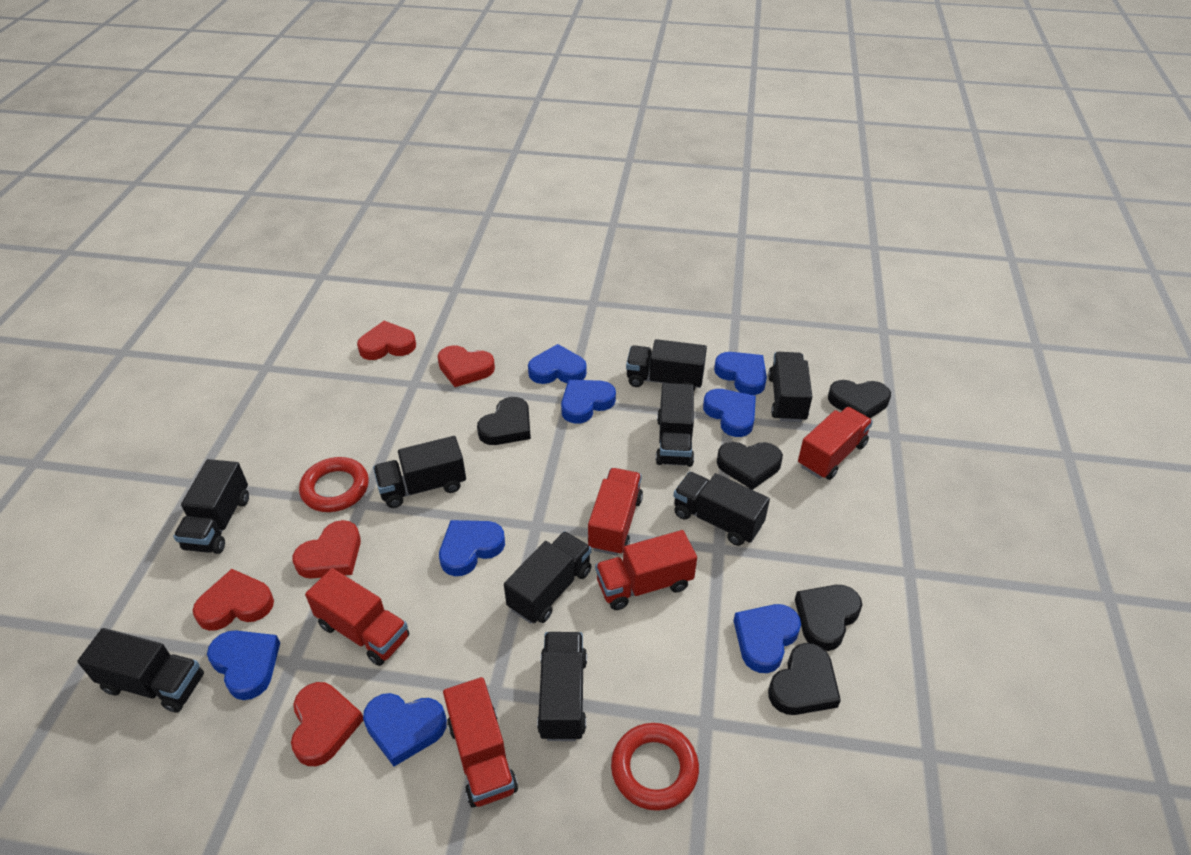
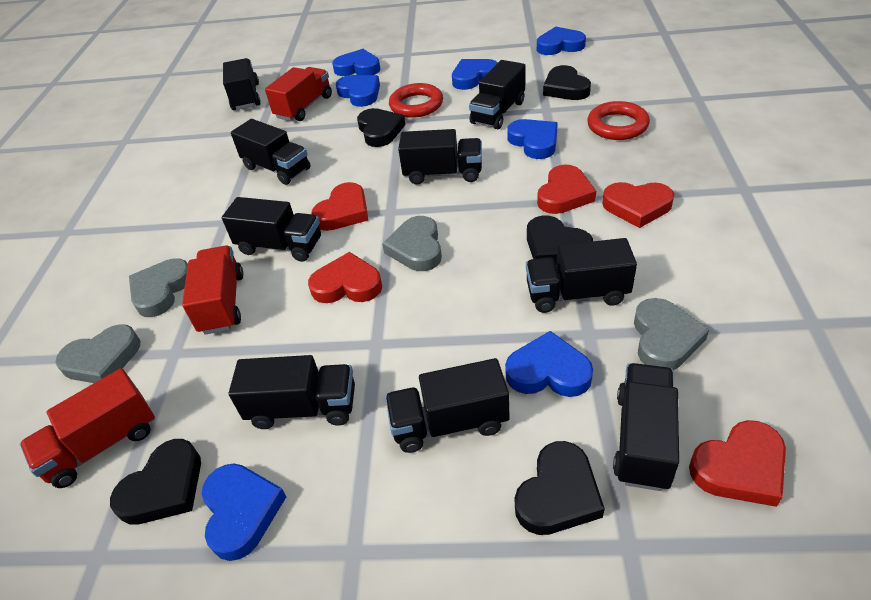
blue heart: [207,630,280,700] [363,693,447,766] [439,520,505,576] [528,344,587,384] [561,380,616,424] [703,389,756,437] [714,352,767,395] [733,604,801,673] = 8 -> [202,464,286,561] [332,49,381,76] [336,75,380,107] [452,59,498,90] [505,331,593,397] [507,119,558,159] [537,27,586,55] = 7
grey heart: none = 0 -> [55,324,140,383] [129,259,188,317] [382,216,442,271] [634,298,710,370] = 4
red truck: [305,568,409,666] [443,677,518,808] [588,468,643,556] [595,530,697,610] [798,407,873,480] = 5 -> [20,368,155,488] [182,246,243,335] [265,67,332,121] = 3

